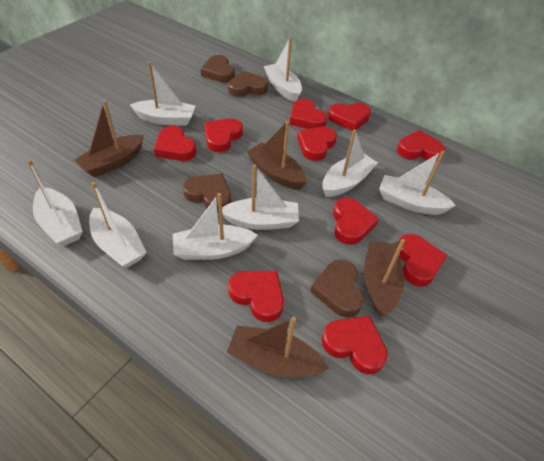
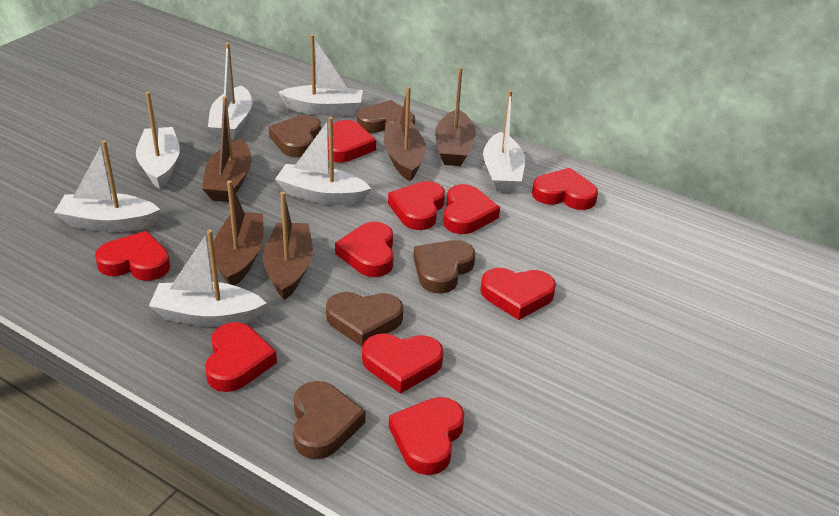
brown boat: [75,100,144,177] [227,316,329,378] [247,121,307,190] [364,239,405,317] = 4 -> [202,96,252,202] [214,180,264,286] [263,192,313,300] [384,87,426,181] [435,67,476,166] = 5
brown heart: [183,173,231,212] [201,55,235,83] [228,71,268,97] [310,259,364,317] = 4 -> [269,115,321,157] [293,381,366,459] [326,292,403,347] [357,100,415,133] [413,240,475,293] = 5
white boat: [27,160,83,246] [89,182,147,268] [130,61,195,126] [173,193,257,260] [222,164,299,230] [264,37,302,102] [322,129,378,197] [379,150,456,215] = 8 -> [54,140,160,232] [136,92,180,189] [149,230,266,327] [208,43,252,140] [275,117,372,205] [278,34,363,116] [483,90,525,192] = 7

